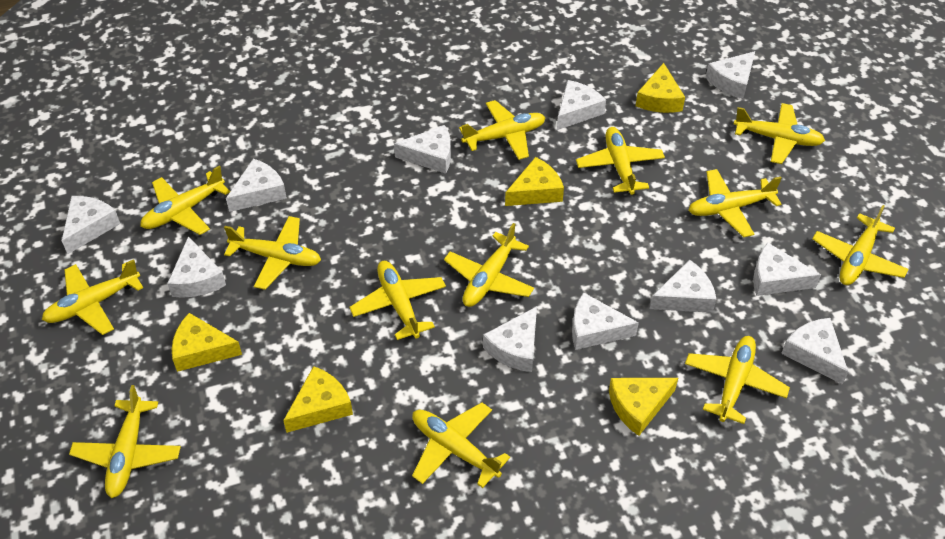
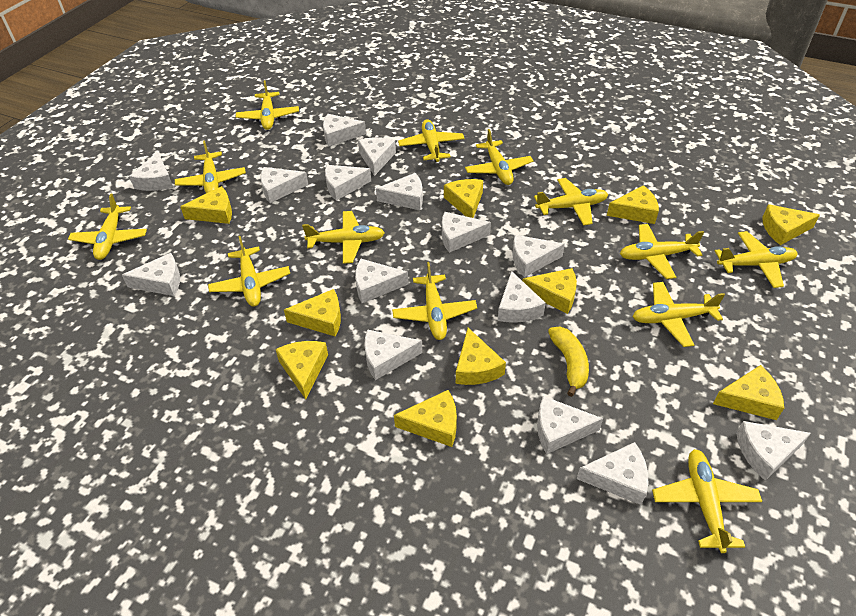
white cheese: [62,196,120,254] [167,236,226,298] [226,159,287,212] [394,125,451,174] [483,306,537,372] [557,80,606,130] [572,292,639,350] [650,260,717,313] [706,51,755,99] [753,242,821,296] [781,318,848,385] = 11 -> [122,253,180,296] [129,152,173,191] [261,167,308,203] [323,114,366,147] [325,165,371,201] [355,258,408,303] [358,138,396,176] [364,329,422,380] [376,173,423,210] [442,212,491,253] [498,271,546,323] [512,235,565,277] [537,396,603,454] [577,442,648,505] [736,421,811,481] = 15
yellow banana: none = 0 -> [548,327,589,397] = 1
yellow cheese: [172,313,242,372] [283,366,353,433] [505,157,564,206] [609,378,678,436] [636,63,685,113] = 5 -> [180,186,232,224] [275,341,328,399] [284,289,341,337] [394,390,457,447] [444,179,483,218] [456,328,506,385] [522,268,577,314] [607,185,659,224] [713,365,784,420] [762,204,820,245] = 10

